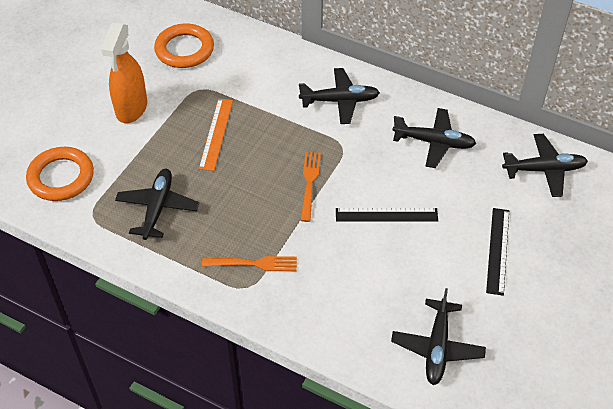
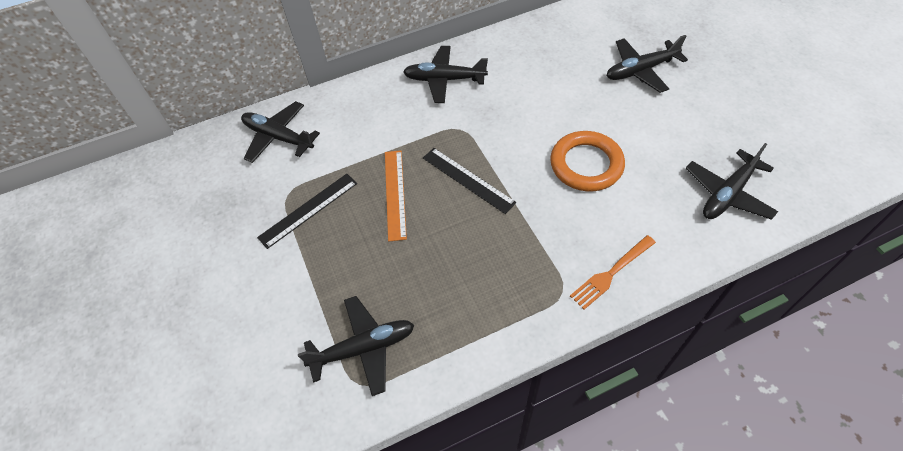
orange fork: [202,256,297,271] [301,152,321,222] = 2 -> [570,235,656,310] = 1
orange ring: [26,147,94,201] [154,23,214,68] = 2 -> [550,131,625,192] = 1
orange spray bottle: [101,23,147,123] = 1 -> none = 0

